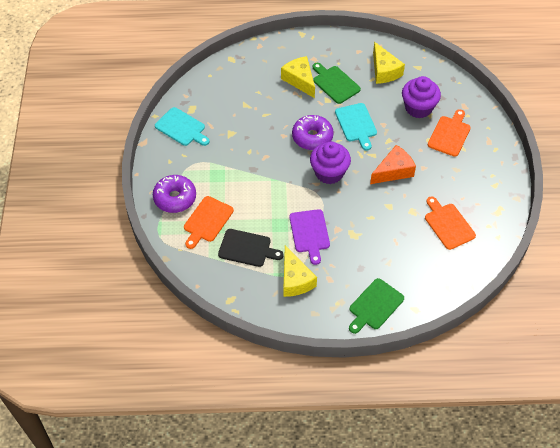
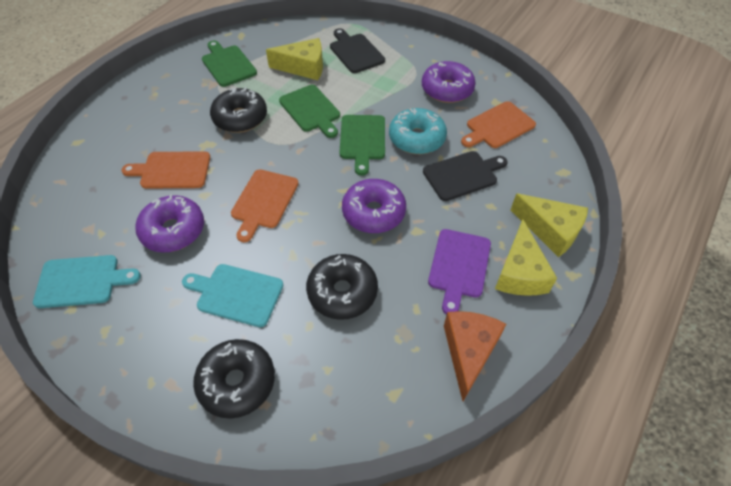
black cutting board: [218,229,284,267] = 1 -> [330,28,385,73] [423,151,508,201] = 2
black donut: none = 0 -> [193,339,275,419] [210,87,267,133] [306,254,378,320] = 3
green cutting board: [313,63,361,104] [349,278,404,334] = 2 -> [202,41,257,87] [279,85,340,138] [339,115,385,176] = 3
purple cupcake: [310,142,351,184] [402,76,441,118] = 2 -> none = 0
purple donut: [153,175,196,213] [292,115,334,150] = 2 -> [135,194,204,253] [342,179,406,233] [422,61,476,103] = 3
turquoise donut: none = 0 -> [389,108,447,154] = 1

